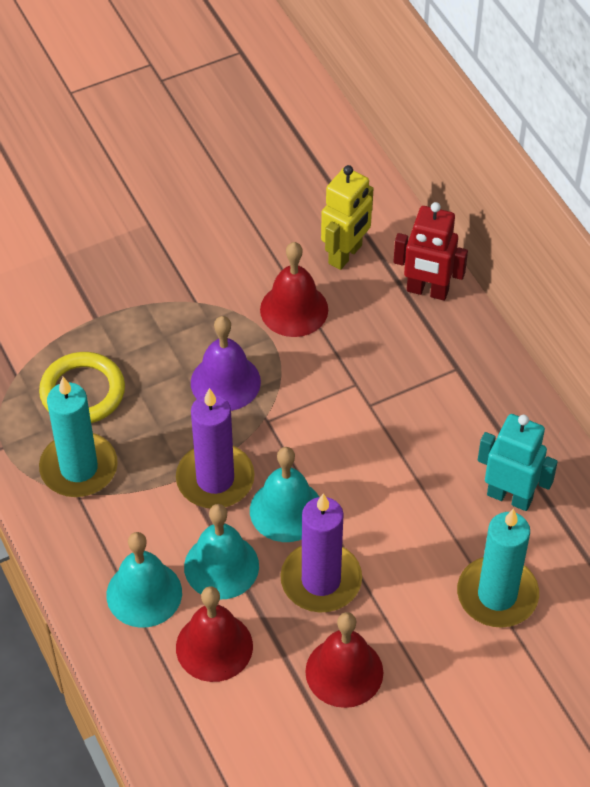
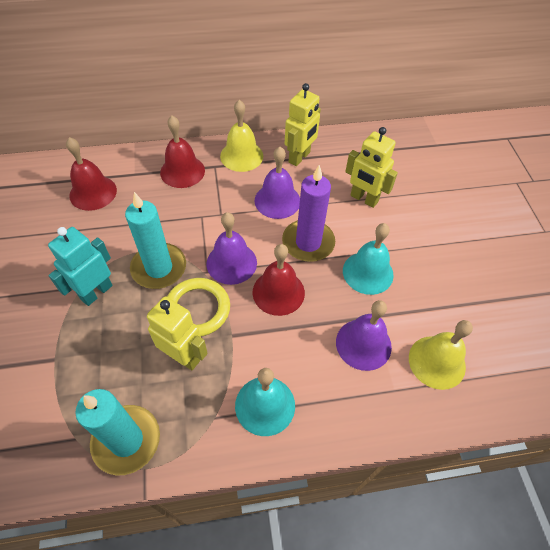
purple bell: [191,316,261,411] = 1 -> [206,212,257,285] [255,147,300,219] [336,300,392,371] = 3
purple candle: [176,388,255,508] [281,493,362,613] = 2 -> [282,165,335,262] = 1
red robot: [394,202,468,301] = 1 -> none = 0
turquoise bell: [106,532,182,628] [184,504,259,599] [250,447,319,542] = 3 -> [235,368,295,436] [343,223,394,295] = 2
yellow bell: none = 0 -> [220,100,263,172] [409,320,473,390] = 2
yellow robot: [321,165,374,270] = 1 -> [147,296,208,370] [285,83,321,166] [345,127,398,208] = 3

